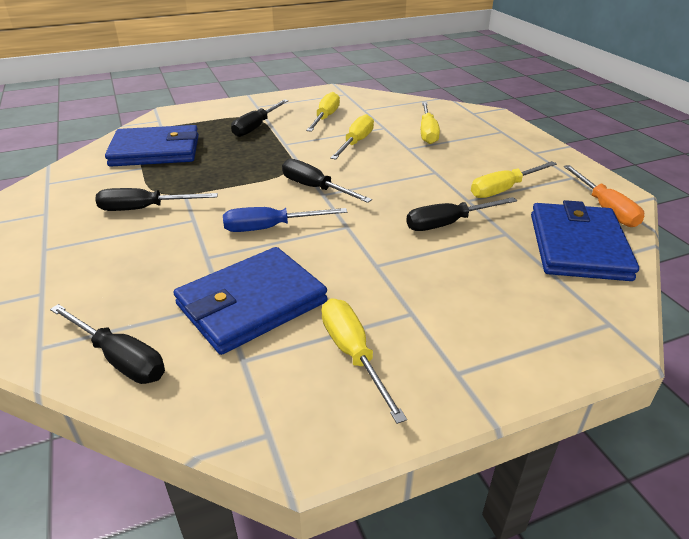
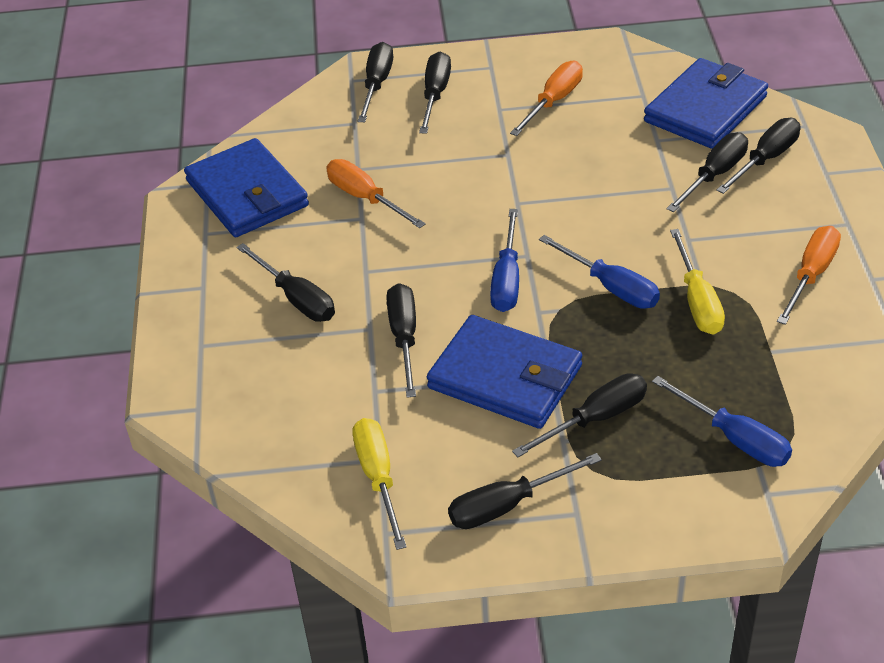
black screwdriver: [50,304,165,384] [95,188,218,211] [231,99,289,137] [282,159,372,203] [406,197,517,231] = 5 -> [237,243,335,322] [358,42,393,122] [387,283,416,398] [419,51,451,134] [448,453,602,529] [512,373,647,457] [666,132,748,212] [716,118,801,194] = 8
blue screwdriver: [223,207,347,232] = 1 -> [490,209,519,312] [539,235,660,309] [652,376,792,467] = 3
orange screwdriver: [564,165,644,227] = 1 -> [326,159,426,228] [510,60,583,136] [777,226,841,325] = 3
yellow screwdriver: [306,92,340,132] [322,299,407,424] [330,114,374,159] [421,102,440,144] [471,161,557,198] = 5 -> [352,418,407,550] [670,229,725,335] = 2

